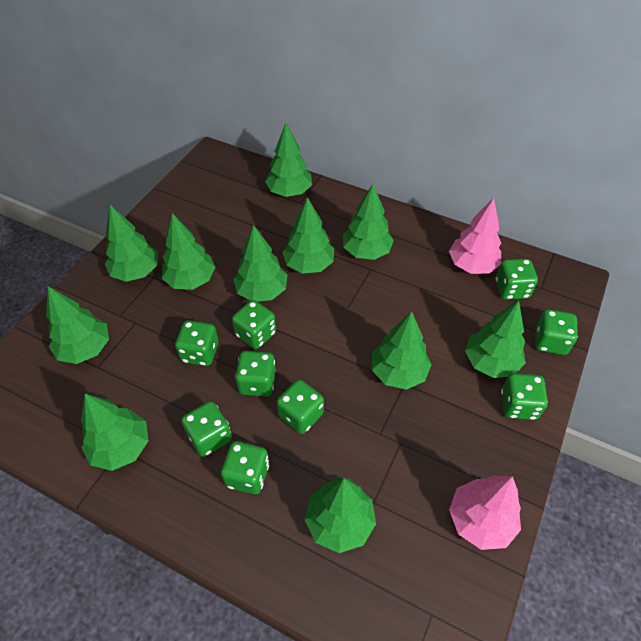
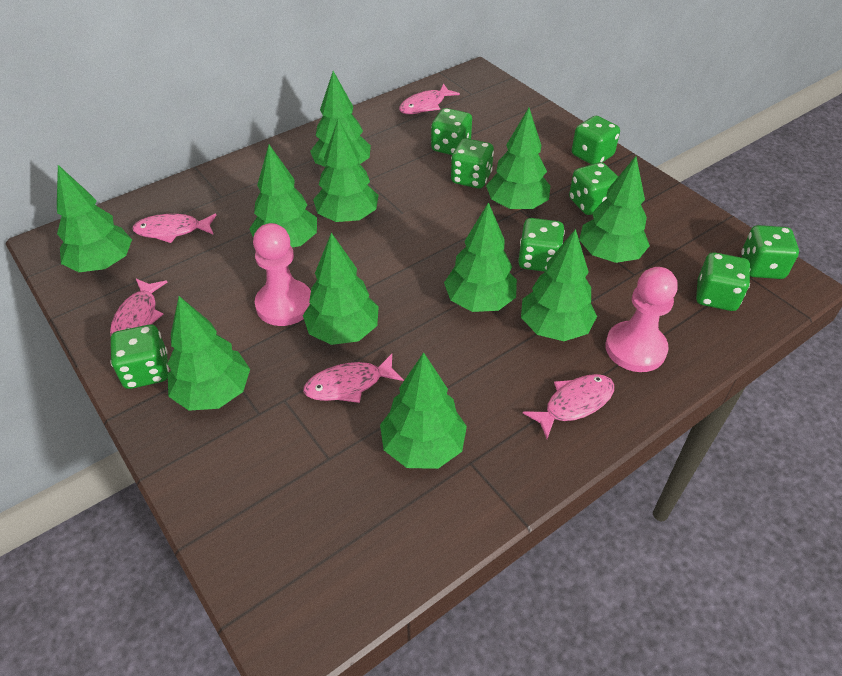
green dice: [175,320,219,366] [181,401,232,457] [221,441,269,494] [232,300,276,349] [235,351,276,397] [277,380,324,434] [496,259,538,300] [501,373,548,420] [535,309,578,355] = 9 -> [110,325,169,389] [431,108,472,155] [451,138,494,189] [518,218,565,272] [569,162,618,215] [572,116,620,164] [696,252,750,311] [741,225,799,279] = 8
pink fish: none = 0 -> [110,279,167,335] [132,214,216,243] [303,354,404,403] [399,84,460,114] [523,374,614,439] = 5
pink pawn: none = 0 -> [253,223,311,326] [605,267,678,372] = 2
pink tree: [449,198,501,274] [449,475,521,550] = 2 -> none = 0

